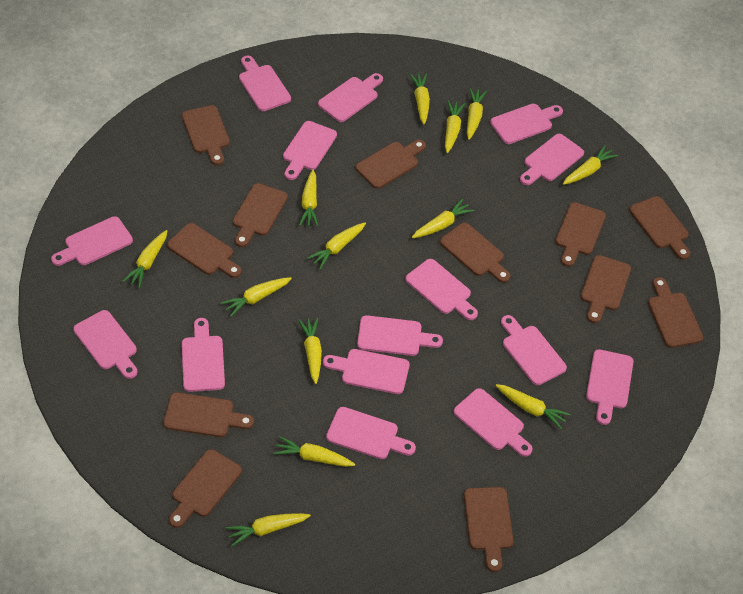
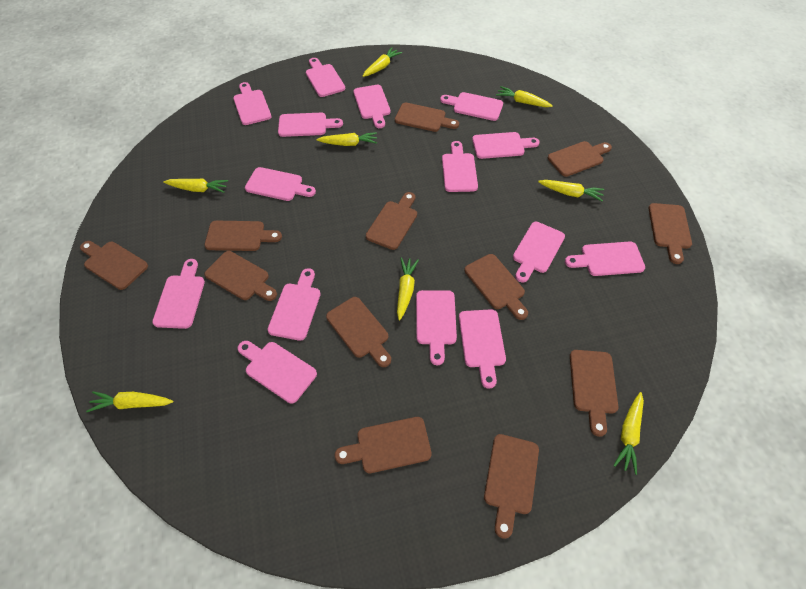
yellow carrot: [122,230,167,288] [221,277,292,317] [226,513,311,546] [274,436,355,467] [298,318,322,384] [299,170,318,227] [307,222,366,269] [410,73,430,125] [412,199,474,238] [445,101,465,153] [467,88,487,140] [496,384,570,429] [563,145,618,185] = 13 -> [86,391,173,412] [163,179,228,193] [316,132,377,146] [363,47,402,77] [397,257,419,321] [496,86,553,107] [538,180,604,201] [613,392,644,475] = 8

